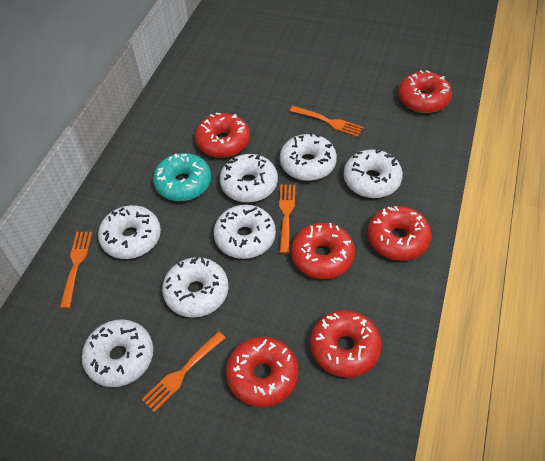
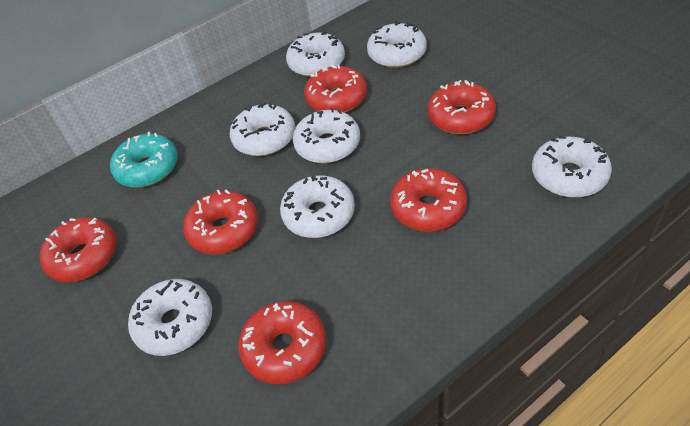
orange fork: [60,232,92,308] [141,331,226,412] [279,184,296,254] [290,106,364,137] = 4 -> none = 0

